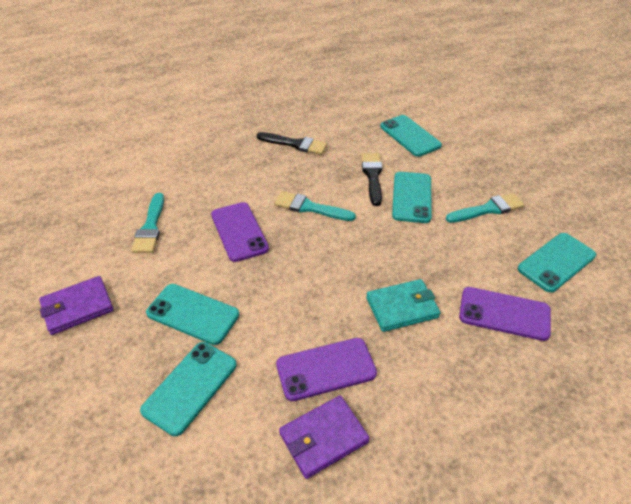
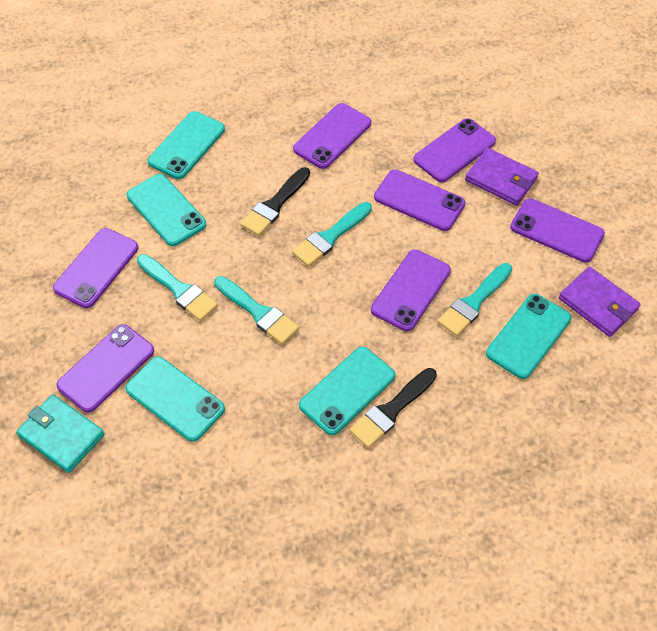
purple phone: [211,202,269,262] [276,338,377,401] [459,287,551,341] = 3 -> [53,228,138,308] [56,324,154,413] [293,103,371,169] [371,249,451,332] [374,169,465,231] [413,118,496,182] [510,198,605,263] = 7
turquoise brush: [131,193,164,253] [274,191,356,221] [446,193,525,223] = 3 -> [137,254,218,321] [214,276,299,345] [292,202,372,267] [438,263,512,336] = 4

